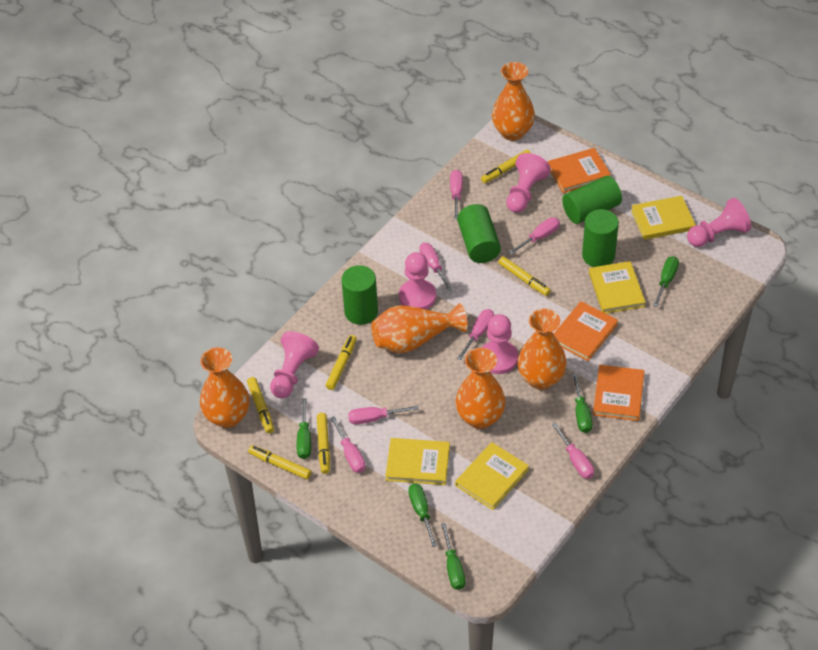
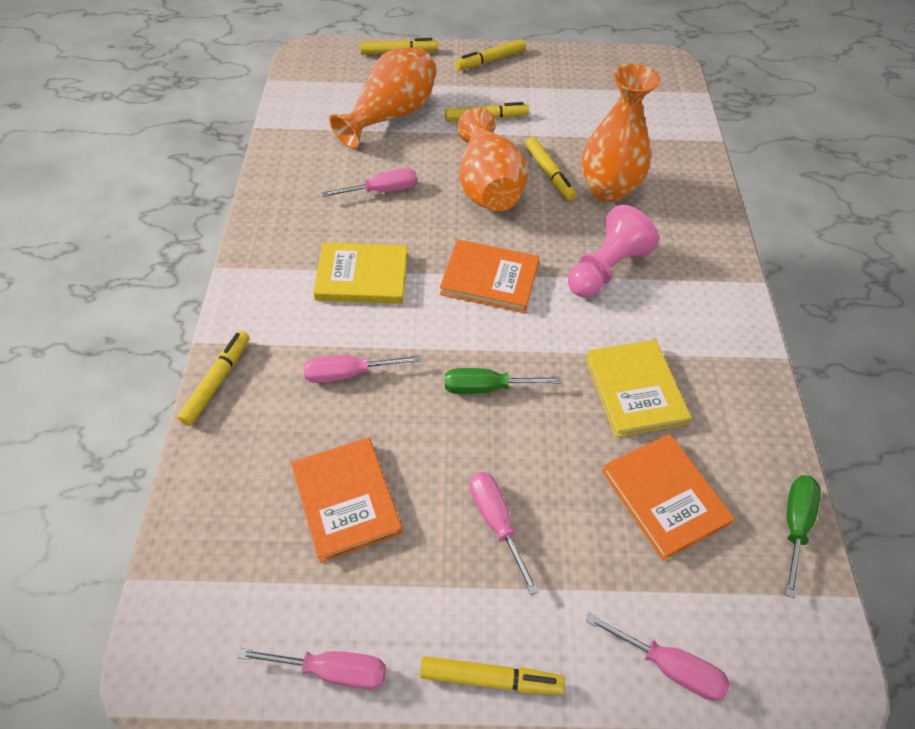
green cylinder: [341,265,378,325] [457,204,501,263] [562,176,622,224] [582,209,619,267] = 4 -> none = 0
green screwdriver: [297,398,311,459] [408,483,437,547] [441,523,465,590] [572,373,592,433] [653,256,679,307] = 5 -> [445,368,562,394] [785,475,821,598] = 2
orange vase: [200,347,249,428] [372,303,467,353] [456,348,506,429] [492,62,535,141] [518,309,567,390] = 5 -> [329,47,436,149] [457,107,528,211] [581,64,660,202] = 3
pink pawn: [270,331,319,398] [399,252,436,309] [482,314,518,374] [506,153,551,213] [687,198,751,247] = 5 -> [568,205,659,298] = 1
pink screwdriver: [330,416,365,473] [348,406,419,424] [419,243,452,291] [450,170,463,219] [457,309,494,360] [509,217,560,255] [552,422,594,479] = 7 -> [237,648,386,689] [304,355,421,383] [322,168,417,197] [470,472,539,595] [586,613,730,700] = 5
yellow book: [386,438,450,485] [455,442,529,510] [589,261,646,314] [631,196,696,240] = 4 -> [313,242,408,304] [585,340,691,437] = 2

